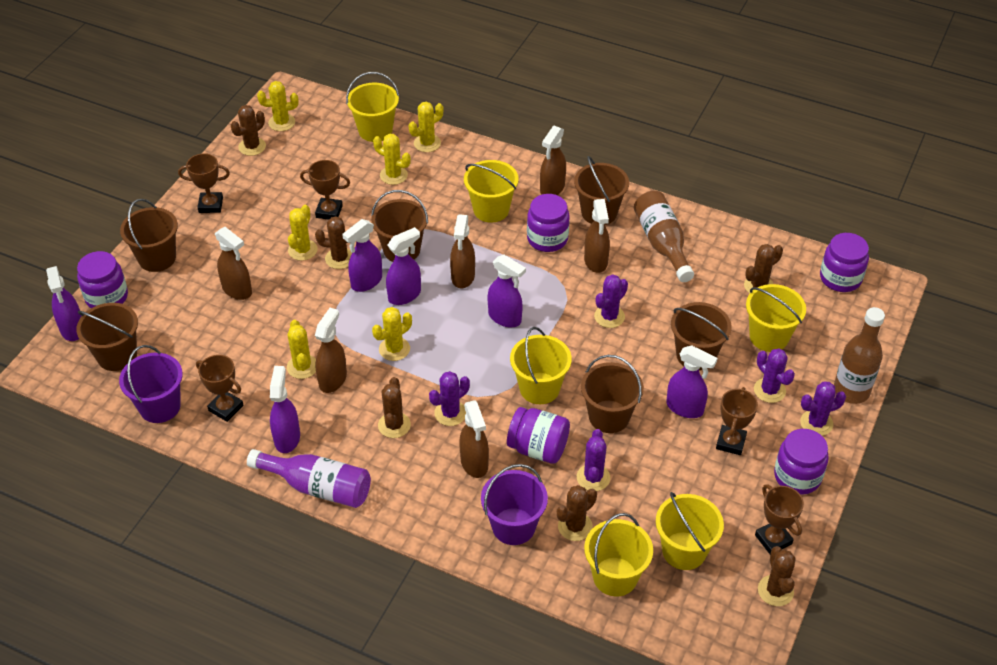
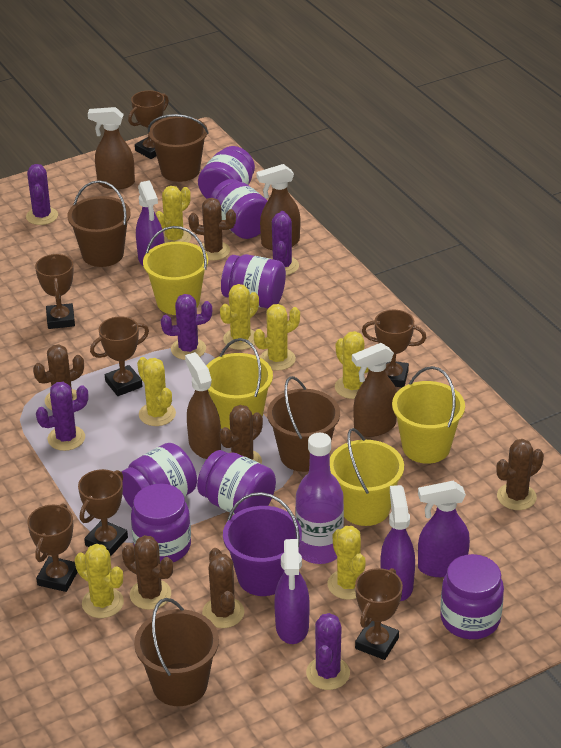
brown bottle: [634,191,694,282] [834,307,885,404] = 2 -> none = 0
brown bucket: [76,303,138,371] [120,199,178,272] [371,190,428,262] [574,156,629,225] [581,355,644,433] [671,302,732,371] = 6 -> [67,180,131,267] [134,598,219,706] [148,114,209,182] [267,376,340,472] = 4
brown spray bottle: [215,227,252,300] [315,308,347,393] [450,214,475,289] [459,400,489,478] [540,126,566,195] [584,199,610,273] = 6 -> [88,107,135,189] [185,352,221,459] [256,164,300,250] [352,343,397,437] = 4
brown trophy: [178,153,230,213] [196,355,244,422] [300,160,350,220] [716,387,758,455] [755,484,804,554] = 5 -> [27,503,77,592] [35,254,75,329] [78,469,128,556] [90,316,149,396] [128,90,169,159] [355,568,403,660] [362,310,426,387] = 7
purple bucket: [119,345,183,423] [481,464,548,545] = 2 -> [223,492,302,596] = 1
purple jar: [77,251,128,308] [507,407,570,464] [527,194,570,252] [774,429,829,495] [820,233,869,292] = 5 -> [121,443,197,508] [131,484,191,562] [197,450,276,514] [198,146,255,199] [210,179,268,239] [221,254,286,308] [440,554,504,639] = 7
purple spray bottle: [46,266,82,341] [270,366,300,453] [342,219,382,292] [386,227,421,305] [488,255,526,328] [666,345,718,418] = 6 -> [136,180,165,266] [274,539,310,644] [380,485,415,601] [418,481,470,577] = 4
yellow bucket: [346,72,399,142] [464,160,518,222] [510,327,572,404] [584,513,653,596] [656,492,724,570] [746,284,806,352] = 6 -> [143,226,208,315] [206,338,273,429] [330,428,404,526] [392,366,465,464] = 4
yellow cactus: [257,81,299,131] [287,320,316,379] [288,205,318,261] [372,307,412,361] [373,134,411,185] [409,102,443,152] = 6 -> [75,544,124,618] [137,357,176,426] [156,186,191,243] [220,284,259,350] [254,304,300,371] [328,526,366,600] [335,331,369,399] = 7

